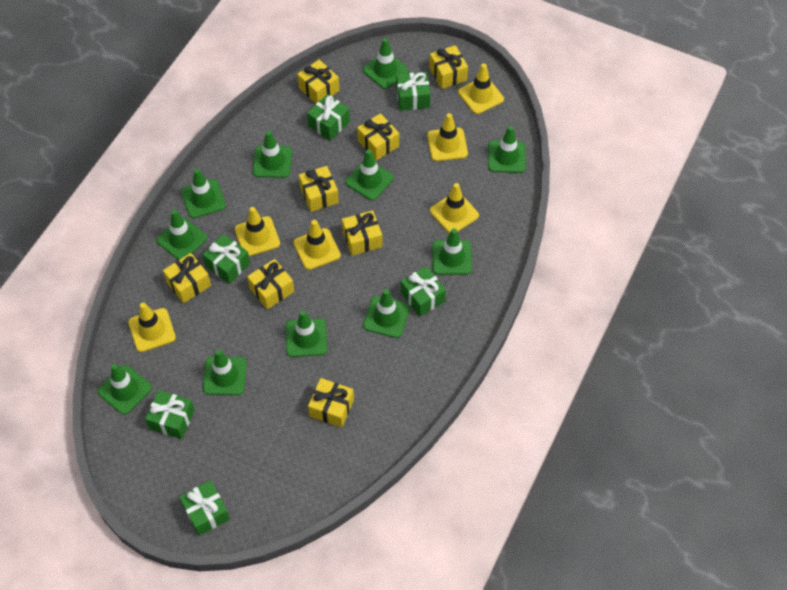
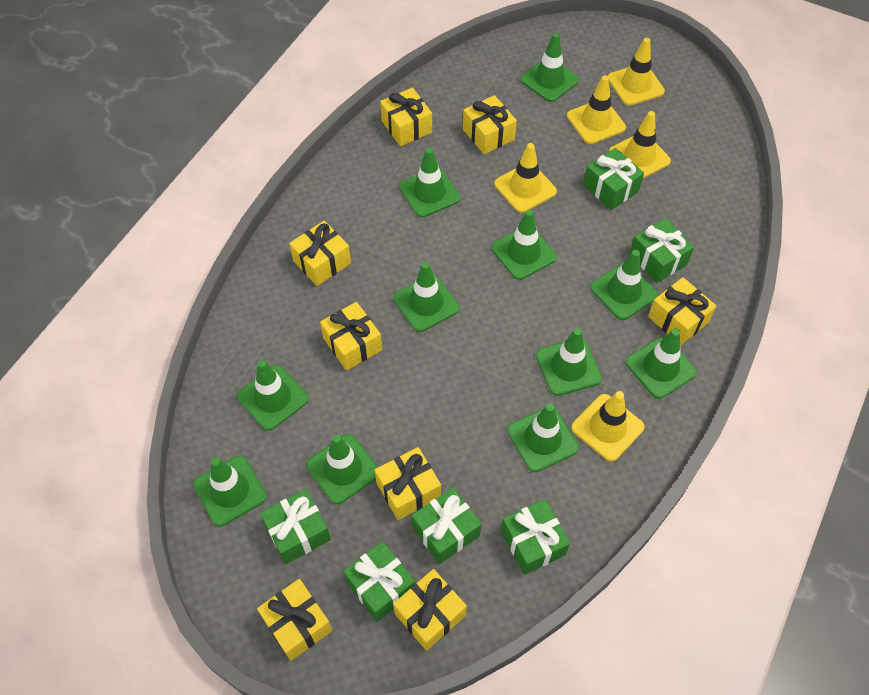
yellow traffic cone: [128,303,176,352] [235,207,280,256] [293,220,341,270] [427,113,468,161] [430,183,479,234] [458,64,504,114] = 6 -> [494,143,557,213] [567,75,626,144] [571,391,645,462] [608,38,665,106] [609,111,671,178] = 5

